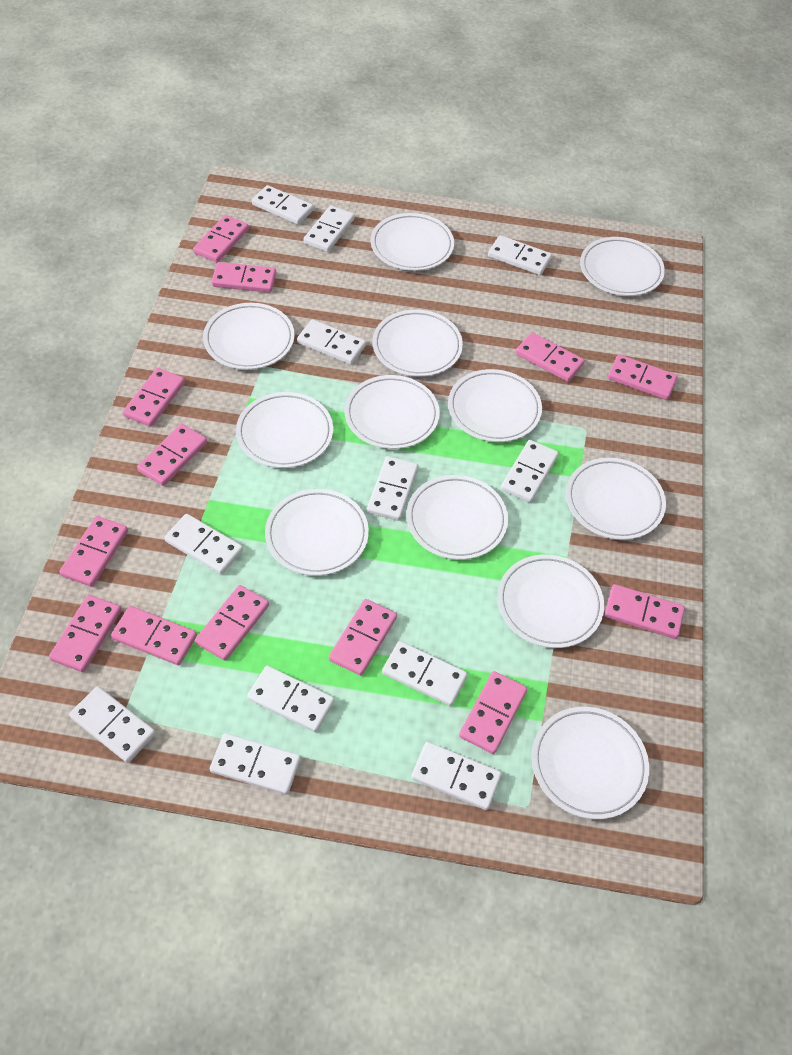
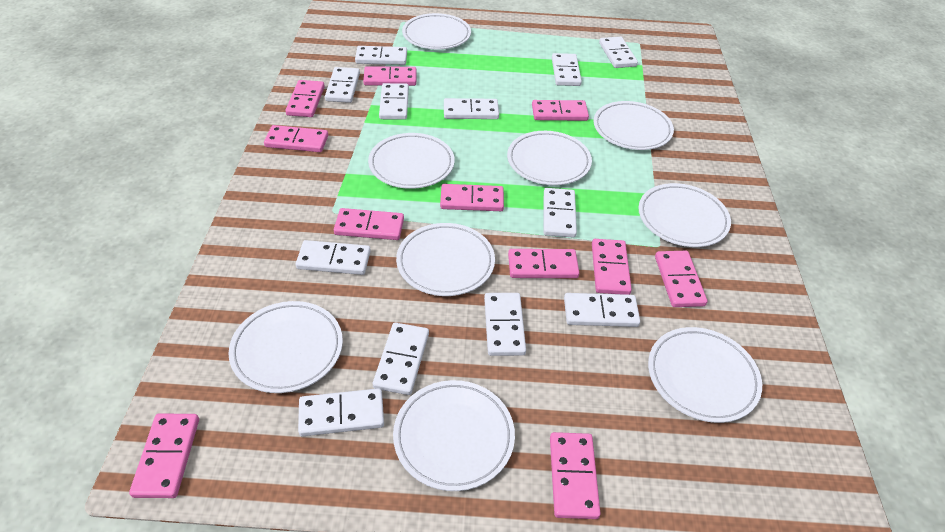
pink domino: [49,595,121,672] [59,516,128,587] [111,606,197,666] [123,368,185,427] [137,424,207,486] [193,215,249,262] [195,585,269,661] [211,262,276,293] [329,599,397,676] [459,671,527,754] [515,332,584,382] [604,584,685,639] [608,354,678,400] = 13 -> [129,413,199,498] [264,125,328,152] [285,80,325,117] [334,208,404,240] [363,66,416,86] [440,184,504,211] [508,249,579,278] [532,100,589,121] [550,432,601,519] [592,239,632,295] [655,251,707,307] = 11
white plate: [203,303,294,370] [236,392,333,468] [265,489,369,576] [344,375,440,449] [371,213,454,271] [372,310,463,377] [406,475,508,560] [448,369,542,442] [497,555,604,648] [532,707,649,819] [566,458,666,540] [580,237,665,296] = 12 -> [228,301,343,393] [368,133,455,189] [393,380,515,491] [396,223,495,296] [402,13,471,49] [507,131,592,185] [594,101,674,150] [638,183,731,247] [648,327,762,423] = 9

